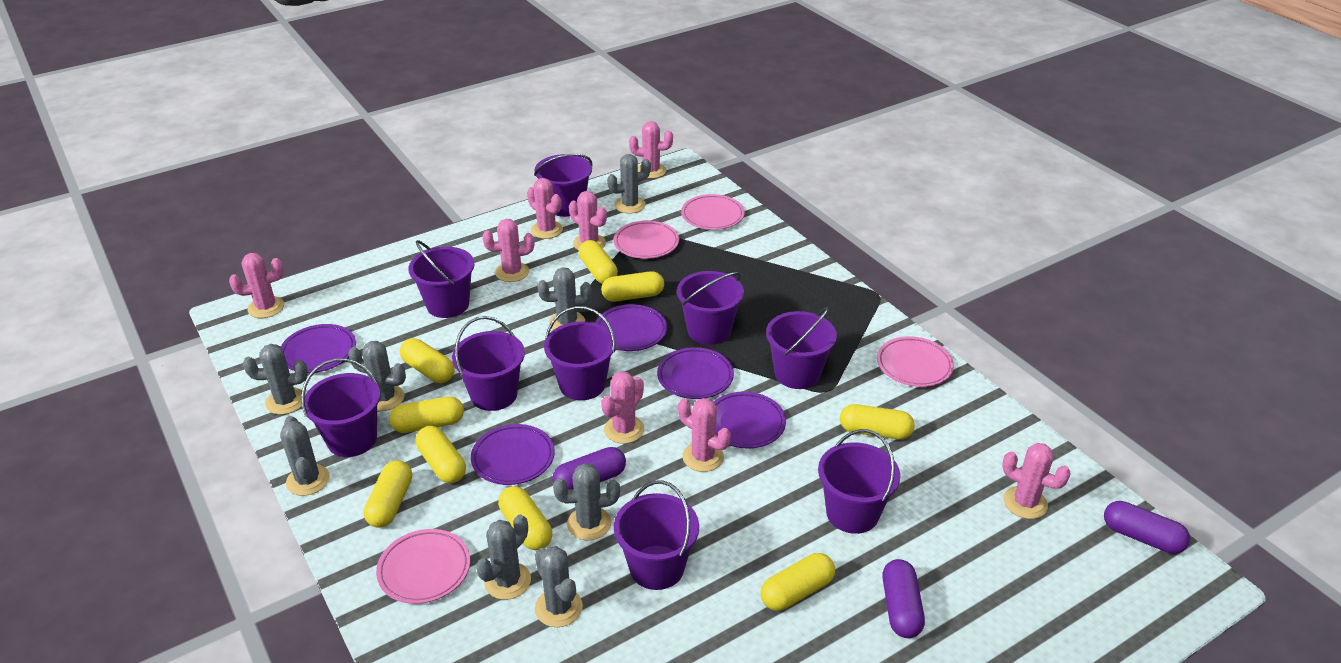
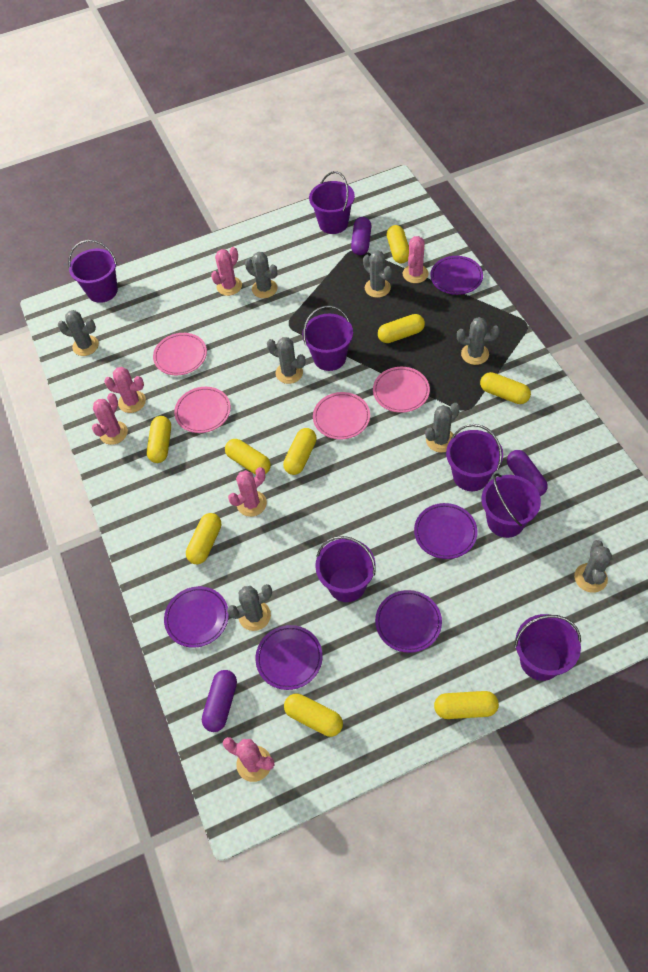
pink cactus: [229,253,284,318] [482,219,534,282] [527,178,563,239] [569,191,607,251] [601,371,644,444] [629,121,673,179] [678,398,731,472] [1002,443,1071,519] = 8 -> [92,393,128,445] [104,367,146,413] [211,247,242,296] [223,737,274,782] [228,467,267,517] [403,236,429,283] = 6
purple bucket: [301,358,380,457] [408,240,475,318] [452,316,525,411] [534,154,592,217] [544,306,615,400] [614,480,699,590] [677,271,744,345] [766,307,837,389] [818,429,900,534] = 9 -> [68,240,118,303] [302,306,353,371] [309,171,355,234] [315,536,376,602] [446,424,503,491] [481,473,541,538] [514,614,581,681] = 7

